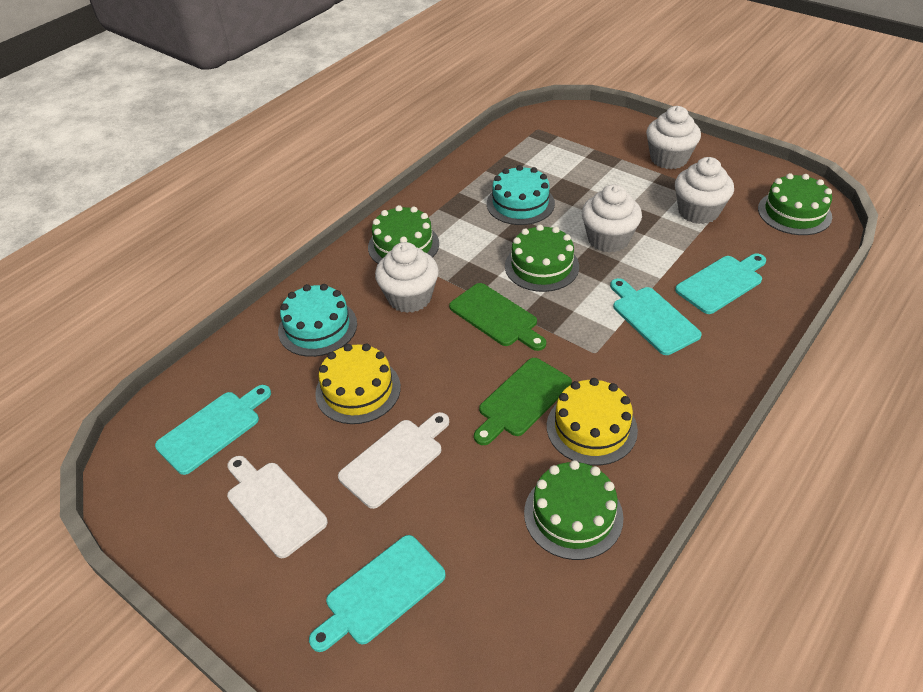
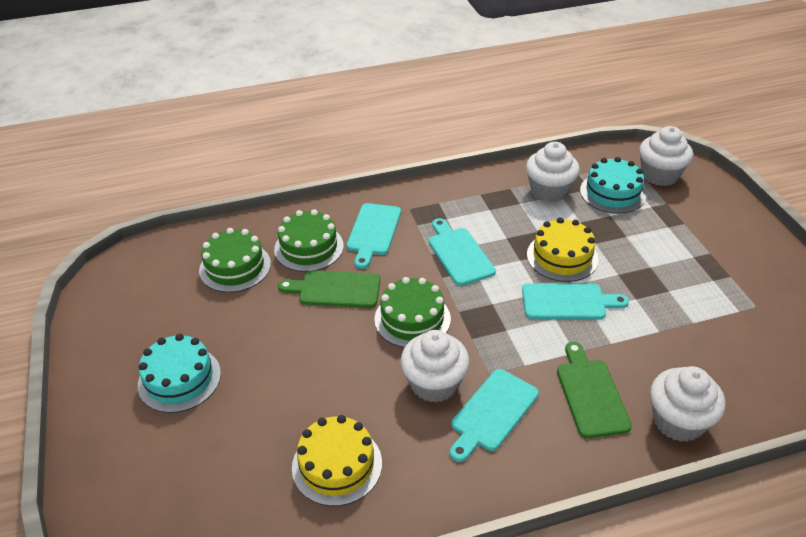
green cake: [368,205,439,263] [505,224,579,292] [524,460,623,560] [758,173,832,235] = 4 -> [199,228,271,293] [274,209,344,272] [374,277,451,348] = 3
white cutting board: [227,456,328,558] [338,412,449,509] = 2 -> none = 0

